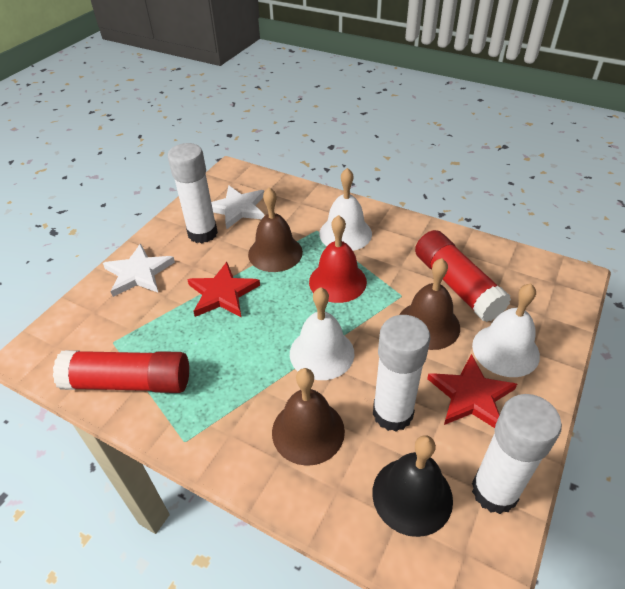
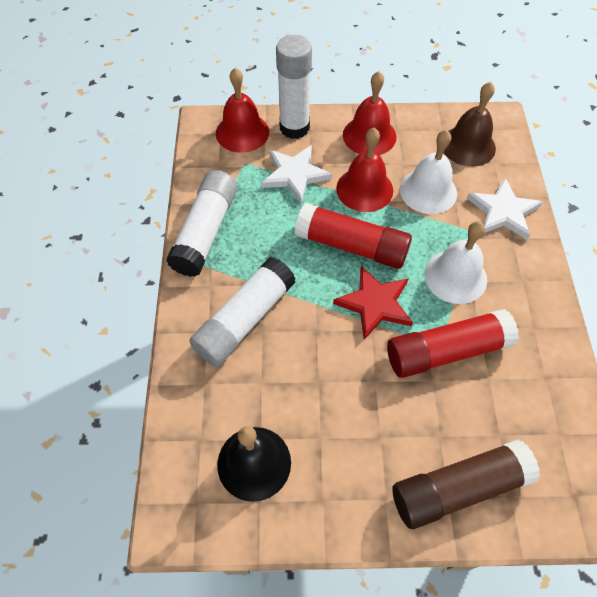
brown bell: [248,188,303,272] [272,368,345,466] [399,258,460,350] = 3 -> [444,82,496,167] = 1
brown glue stick: none = 0 -> [392,439,540,529] = 1
red bell: [309,215,367,303] = 1 -> [216,68,269,153] [336,128,393,212] [343,71,396,155] = 3
red star: [187,262,260,317] [427,354,517,428] = 2 -> [333,266,413,340] = 1
white bell: [290,287,354,380] [319,168,372,251] [472,284,540,377] = 3 -> [400,130,457,214] [424,221,487,304] = 2

